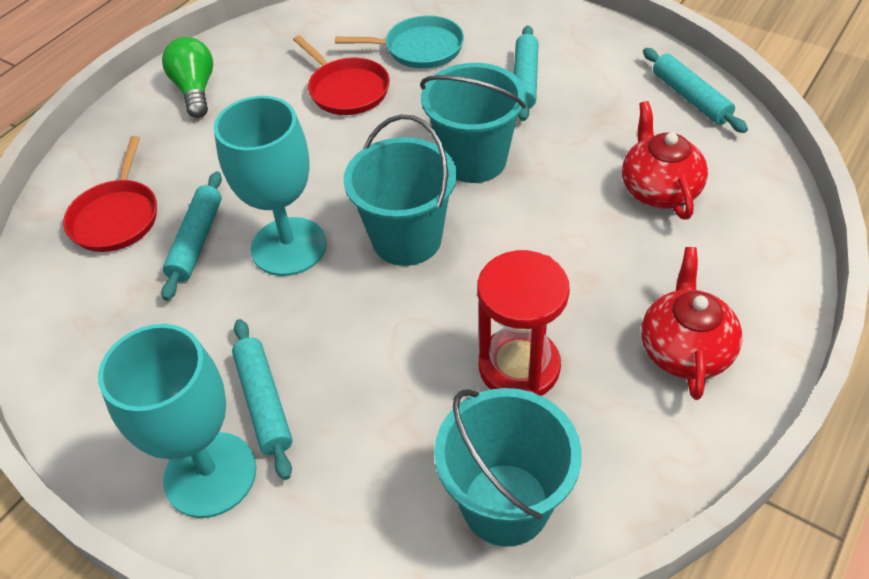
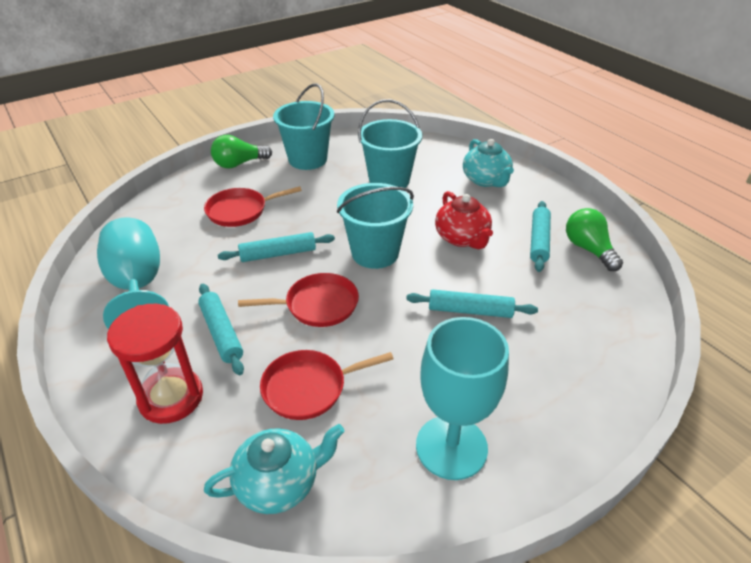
green light bulb: [162,37,213,118] = 1 -> [211,135,272,168] [566,208,623,271] = 2
red pan: [63,136,157,252] [293,35,390,115] = 2 -> [204,186,302,227] [238,273,359,327] [260,350,393,420] = 3
red teapot: [622,101,708,220] [641,247,742,400] = 2 -> [435,191,493,249] = 1
turquoise pan: [335,15,464,69] = 1 -> none = 0
turquoise teapot: none = 0 -> [204,424,345,514] [463,139,514,187] = 2

